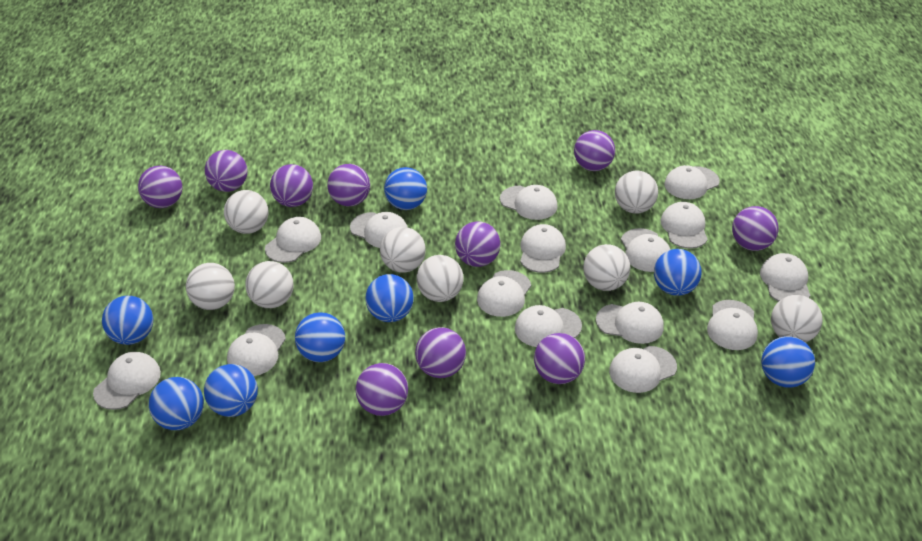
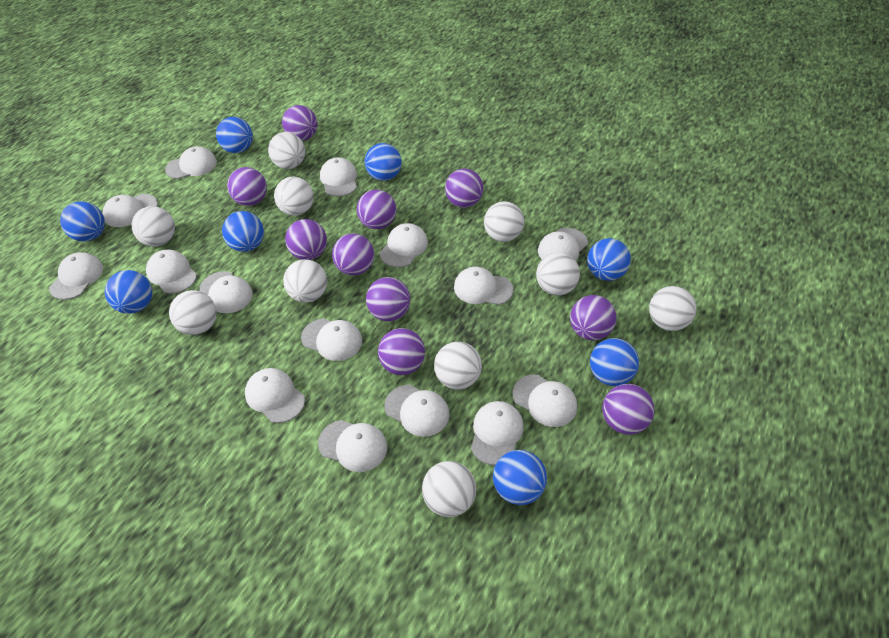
white ball: [186,263,235,310] [224,190,268,234] [245,261,294,308] [380,227,426,273] [416,255,463,302] [583,244,630,291] [615,171,658,214] [771,295,823,343] = 8 -> [131,206,175,246] [169,290,217,335] [268,132,305,169] [274,177,314,216] [283,259,327,303] [422,461,476,517] [434,342,482,389] [484,201,524,242] [536,252,580,295] [649,286,697,331] = 10

